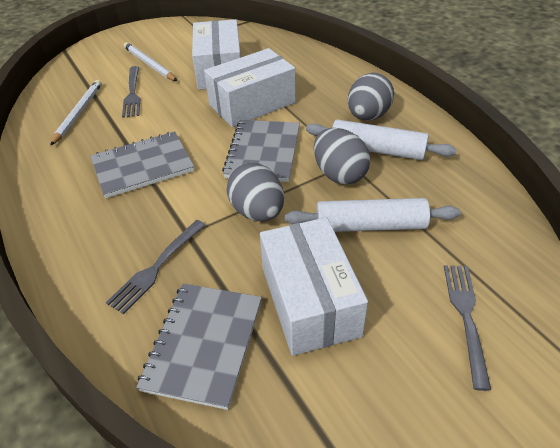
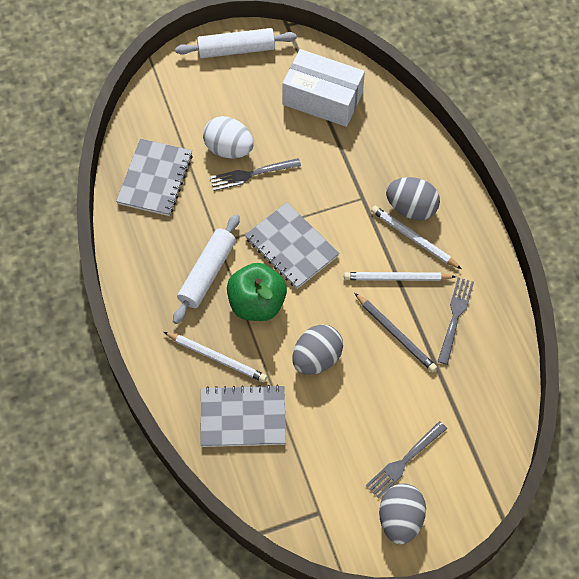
green apple: none = 0 -> [227,263,287,321] = 1
grey pencil: none = 0 -> [354,293,437,372] = 1
white box: [192,19,241,90] [204,48,296,127] [260,217,368,356] = 3 -> [282,49,365,127] = 1
white egg: none = 0 -> [203,116,254,158] = 1
white pencil: [50,80,102,146] [124,42,177,81] = 2 -> [164,332,267,382] [344,272,456,281] [371,206,461,269] = 3

